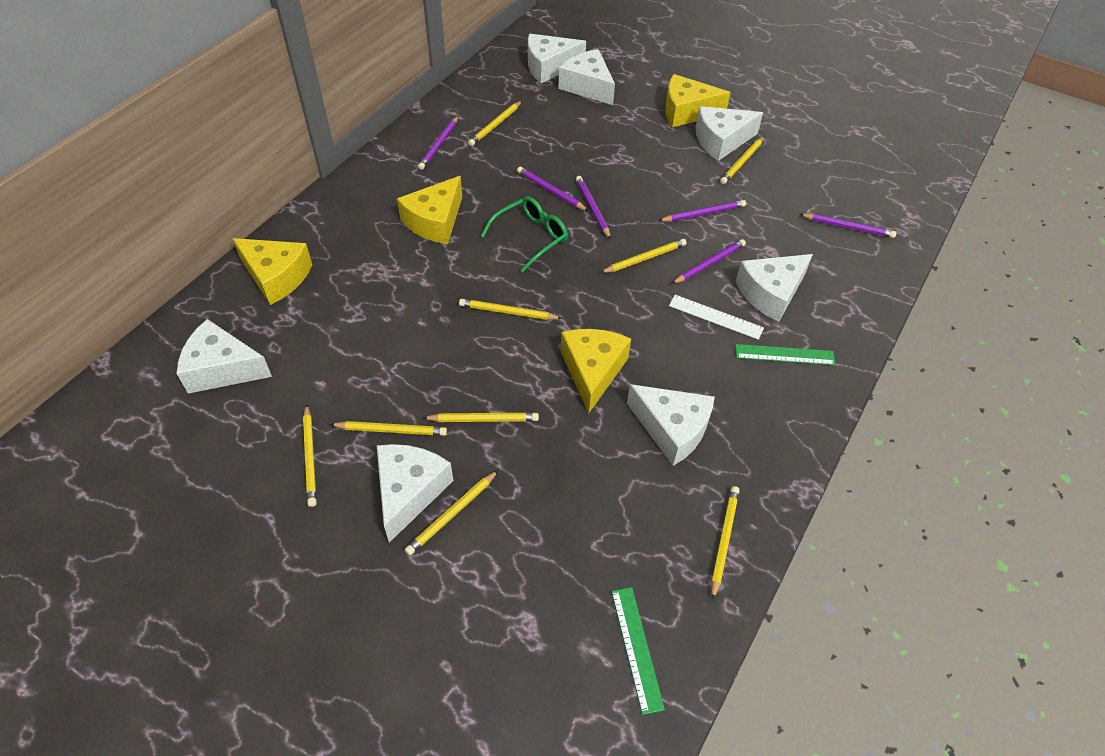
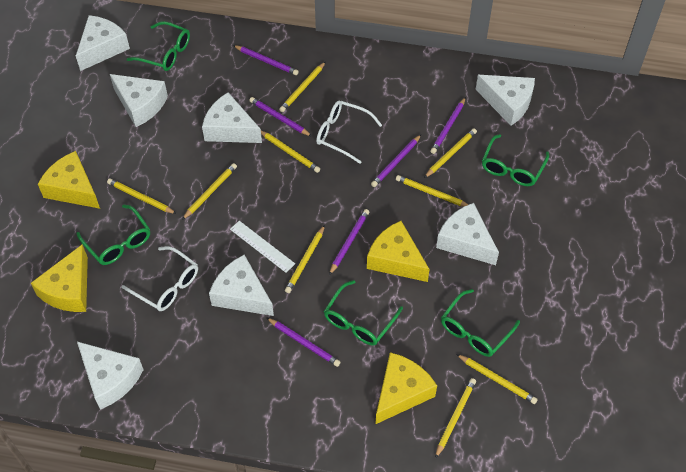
green glasses: [481,196,568,272] = 1 -> [77,205,150,265] [127,21,190,71] [324,280,403,346] [441,289,520,357] [482,134,549,186] = 5
green ruler: [611,587,665,715] [735,344,836,365] = 2 -> none = 0
white glasses: none = 0 -> [121,246,198,311] [316,100,382,164] = 2

